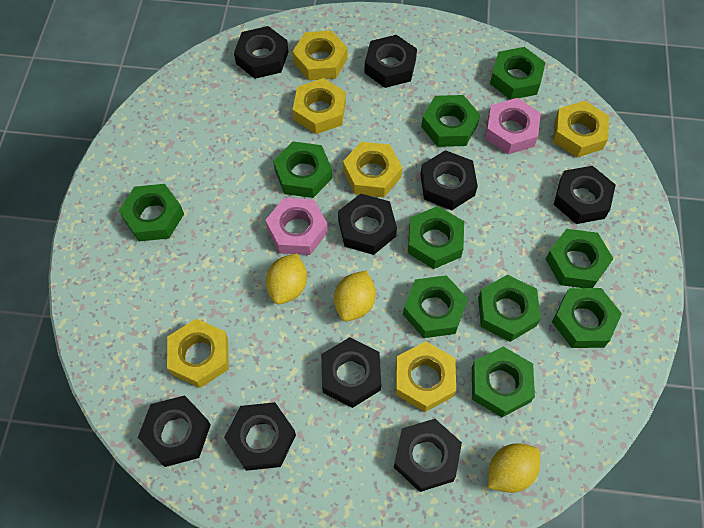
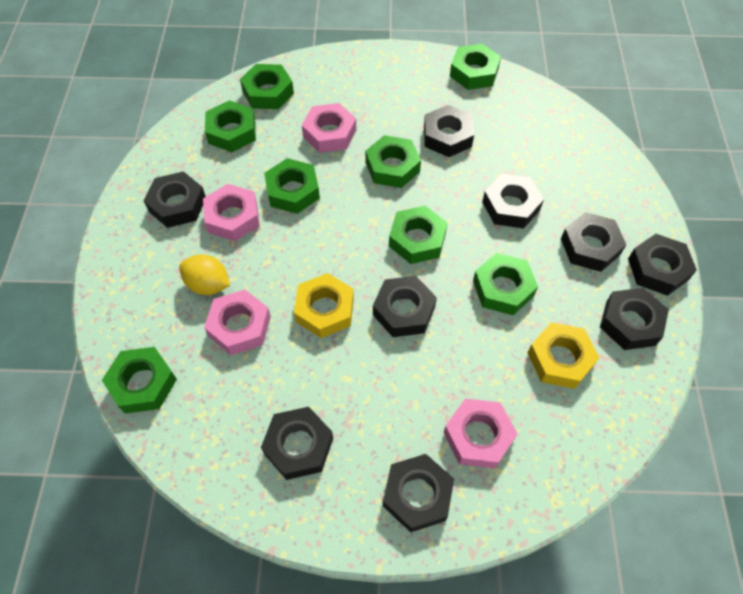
green nut: [119,184,184,241] [273,142,332,198] [403,275,468,338] [408,206,464,269] [421,95,480,147] [472,347,535,417] [478,275,541,342] [490,47,546,100] [546,229,613,288] [552,288,622,348] = 10 -> [102,347,177,414] [205,100,256,152] [240,64,294,109] [264,158,320,214] [365,135,421,188] [389,206,447,264] [450,44,501,90] [473,253,538,315] = 8
pink nut: [266,198,328,255] [485,98,541,154] = 2 -> [203,184,260,241] [204,290,271,355] [302,103,356,153] [444,398,518,469] = 4
yellow lemon: [266,253,307,304] [334,270,376,321] [488,444,540,493] = 3 -> [179,254,230,295] = 1
yellow nut: [167,319,229,388] [293,30,348,81] [293,78,346,134] [343,142,402,198] [396,341,456,412] [553,101,609,157] = 6 -> [294,273,354,338] [528,322,600,389] = 2

